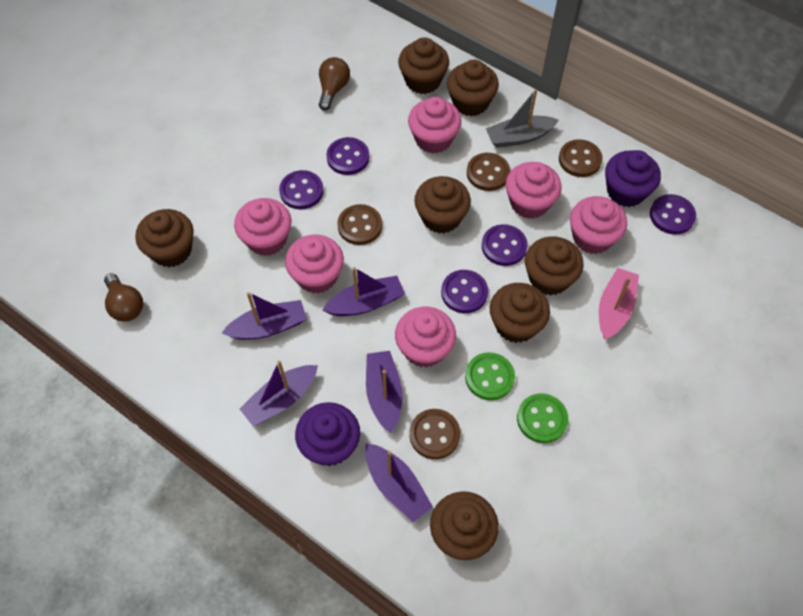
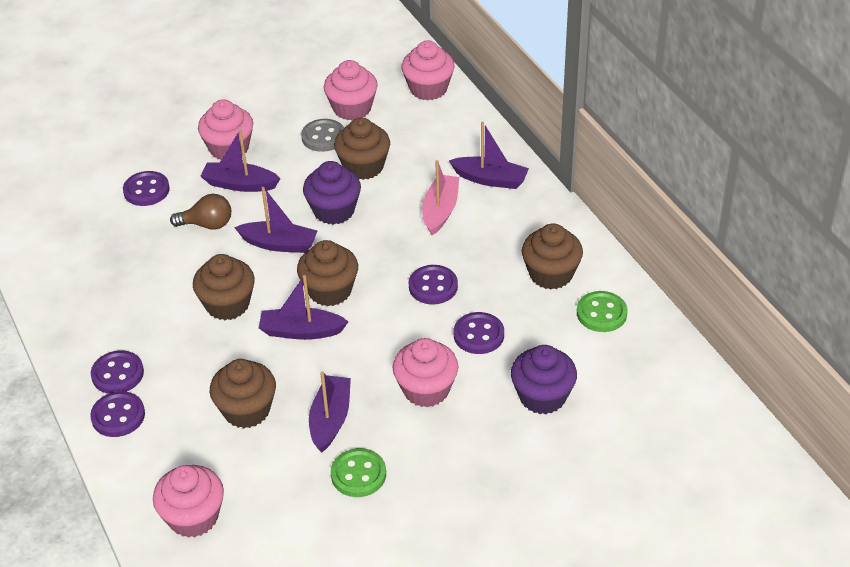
brown button: [337,204,382,245] [409,409,460,459] [467,153,510,191] [559,139,603,177] = 4 -> none = 0
brown cupcake: [135,209,194,267] [398,37,449,94] [414,176,471,233] [430,491,499,560] [447,60,499,116] [490,283,550,343] [525,236,584,295] = 7 -> [193,254,255,320] [210,359,276,428] [297,240,358,306] [334,117,390,180] [522,223,583,289] = 5
brown light bulb: [104,273,143,322] [319,57,350,110] = 2 -> [170,194,231,230] = 1
grey boat: [486,89,559,148] = 1 -> none = 0
grey button: none = 0 -> [301,119,344,152] = 1
pink cupcake: [234,198,291,256] [285,235,344,293] [395,307,456,368] [408,97,461,154] [506,162,562,219] [570,196,627,254] = 6 -> [153,465,224,538] [198,99,253,160] [324,60,378,120] [393,338,458,407] [401,41,455,101] = 5

